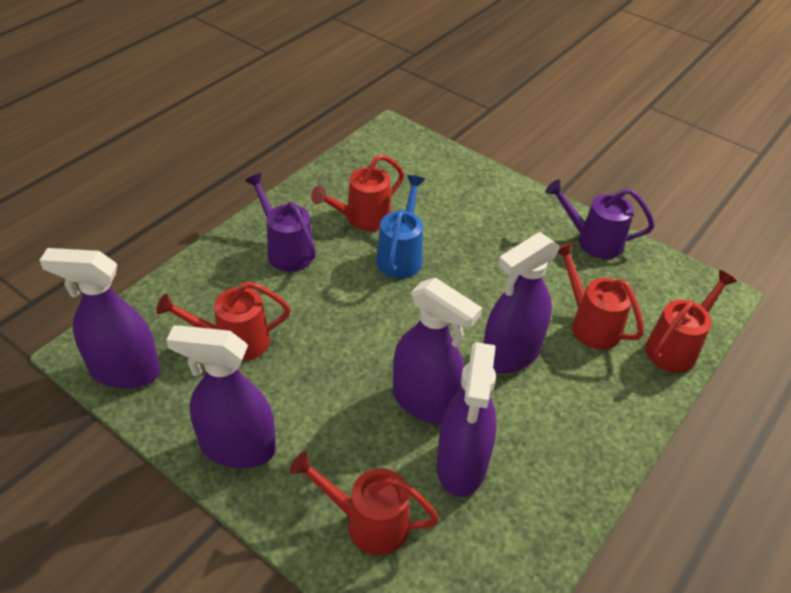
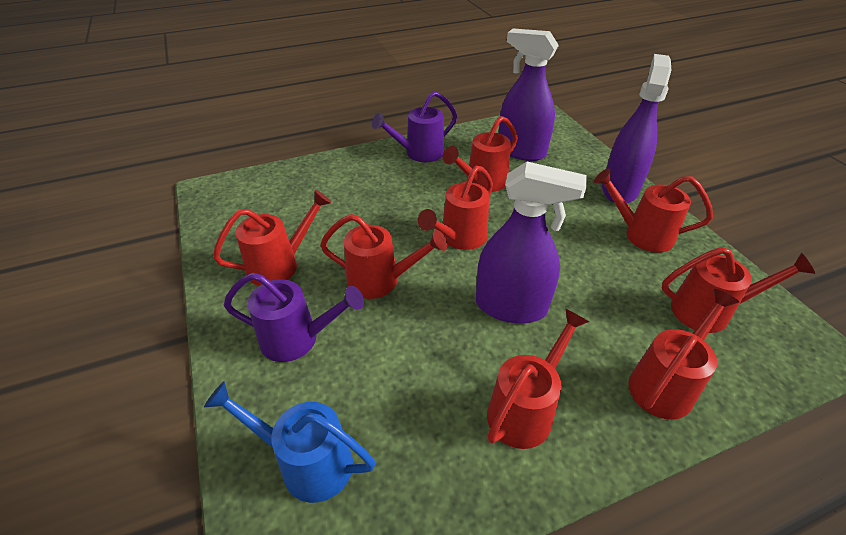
purple spray bottle: [39,248,161,389] [166,325,276,468] [393,278,482,424] [437,342,496,497] [484,232,560,373] = 5 -> [476,162,587,323] [499,28,559,161] [602,54,671,203] = 3
red watering can: [156,281,291,361] [290,452,439,555] [311,154,404,231] [557,242,644,350] [645,270,737,373] = 5 -> [213,190,332,286] [320,214,447,299] [418,165,493,250] [443,116,518,192] [487,308,589,449] [594,169,713,252] [628,289,739,420] [662,247,815,333] = 8

